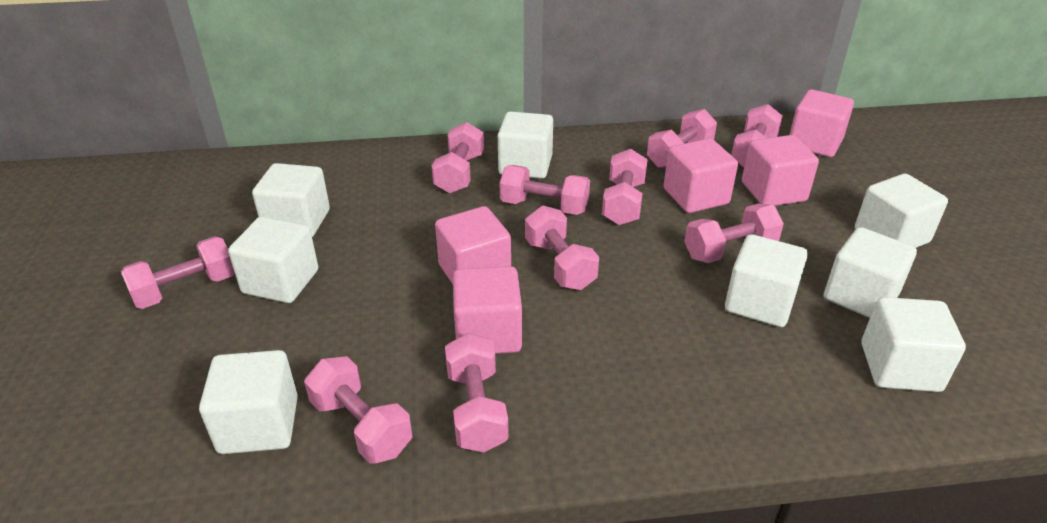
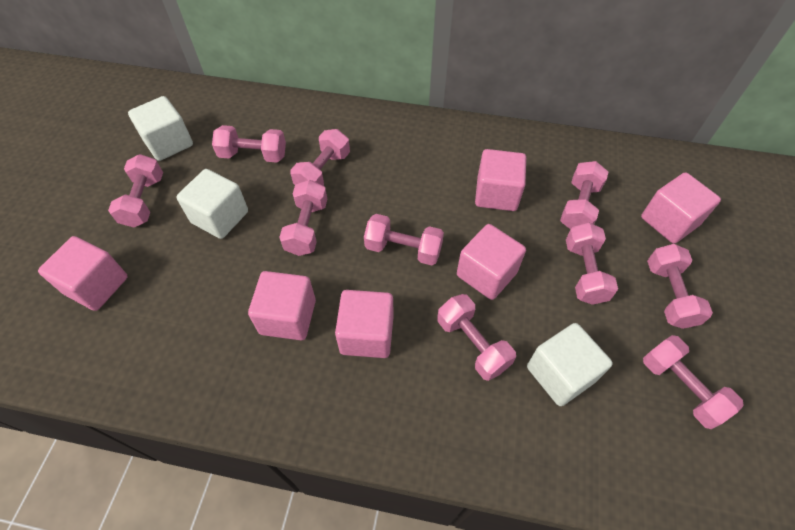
pink cube: [435,206,511,284] [453,266,522,354] [664,138,738,213] [742,135,819,206] [790,89,854,157] = 5 -> [38,236,128,311] [248,271,316,340] [335,290,394,358] [457,224,526,300] [475,149,526,211] [641,172,721,244] = 6
white cube: [199,350,298,454] [228,216,318,303] [252,163,330,237] [498,111,553,179] [725,234,808,327] [824,227,917,318] [855,174,948,248] [861,297,966,392] = 8 -> [128,96,193,161] [176,169,248,239] [527,323,613,406] = 3

